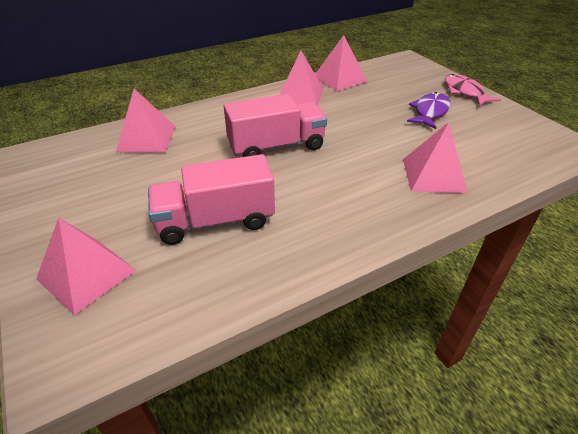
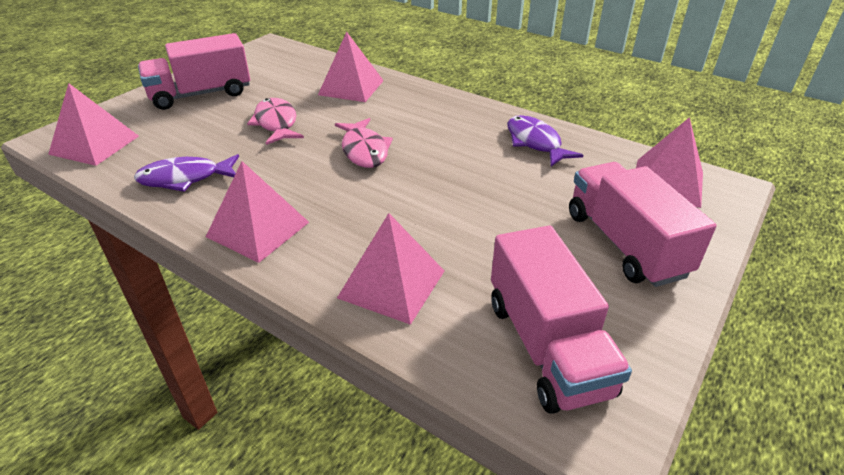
pink fish: [444,74,501,106] = 1 -> [247,98,304,145] [335,118,393,168] = 2
pink truck: [148,154,275,245] [224,94,327,157] = 2 -> [138,33,250,110] [491,226,632,414] [569,162,717,287] = 3
purple fish: [407,92,451,129] = 1 -> [134,154,239,192] [507,115,583,166] = 2

